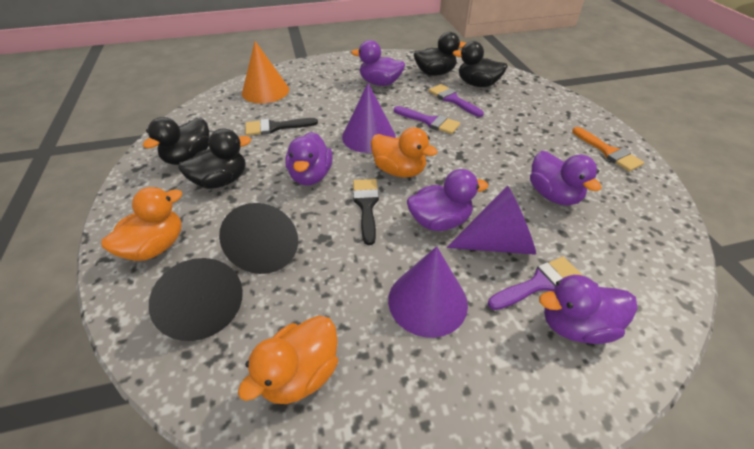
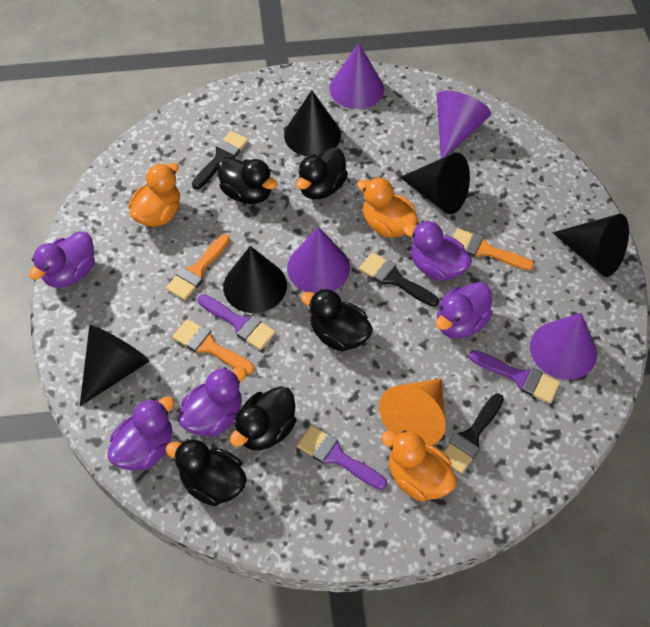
black brush: [245,118,318,136] [353,179,379,245] = 2 -> [192,131,249,189] [359,252,439,307] [443,394,504,474] = 3
black cone: [149,258,243,341] [219,203,298,274] = 2 -> [80,325,149,406] [223,246,287,313] [284,90,341,157] [400,153,470,214] [552,214,629,277] = 5
black duck: [143,117,209,165] [178,128,251,189] [414,32,466,76] [453,41,508,87] = 4 -> [166,439,247,506] [217,157,277,204] [230,386,297,451] [296,147,348,199] [301,289,373,352] = 5
orange brush: [572,127,644,172] = 1 -> [166,234,230,300] [172,319,255,375] [453,228,534,270] = 3
purple cone: [342,83,396,153] [388,246,468,338] [447,186,536,255] = 3 -> [287,227,350,293] [329,43,384,109] [437,91,491,159] [530,313,597,380] = 4

